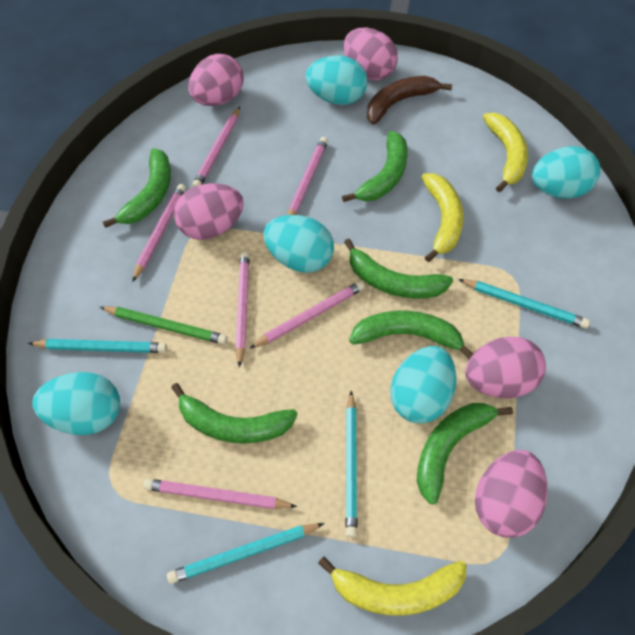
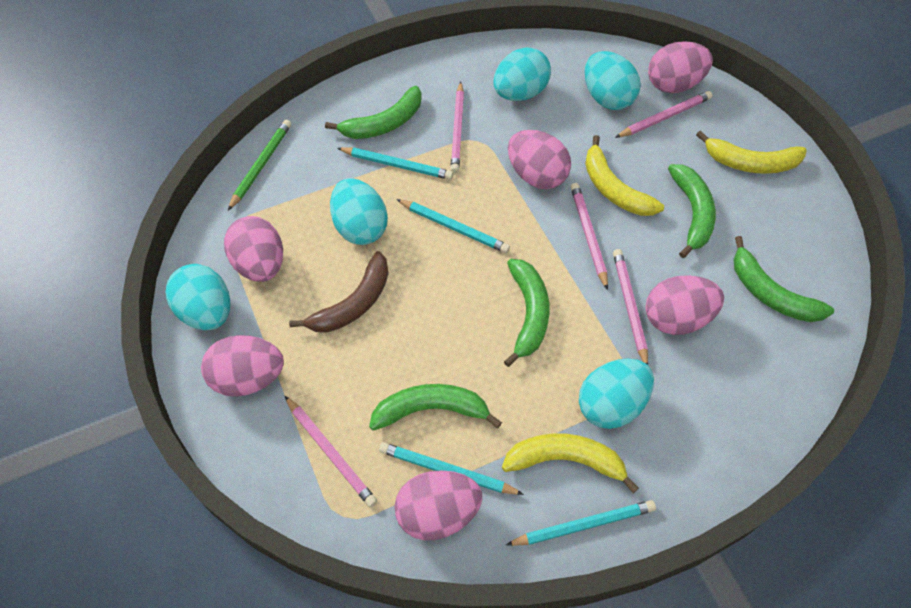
green banana: [103,148,171,228] [171,383,298,444] [342,131,408,202] [344,239,453,298] [349,311,473,359] [417,403,513,504] = 6 -> [325,86,422,139] [369,384,502,431] [504,259,550,367] [668,164,716,258] [733,236,834,322] = 5
pink egg: [174,183,244,240] [188,54,244,106] [344,28,398,80] [465,337,546,398] [475,450,548,538] = 5 -> [201,335,284,397] [224,216,283,282] [394,470,482,540] [508,130,571,189] [646,275,724,335] [648,41,713,93] = 6
pink pencil: [132,184,186,282] [143,478,298,509] [192,107,240,187] [235,251,249,368] [249,281,365,349] [288,137,328,215] = 6 -> [285,396,377,507] [450,82,464,173] [571,183,608,290] [613,249,648,365] [615,91,712,138] = 5

